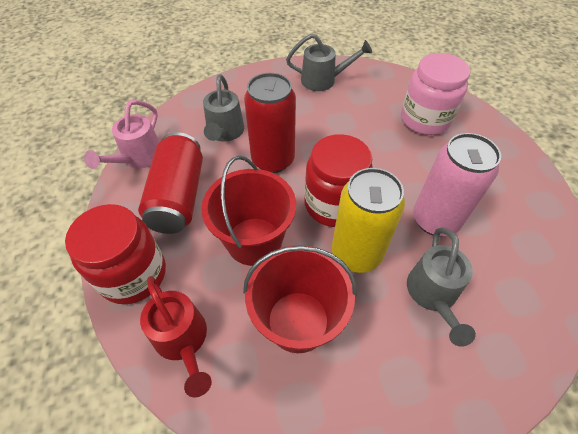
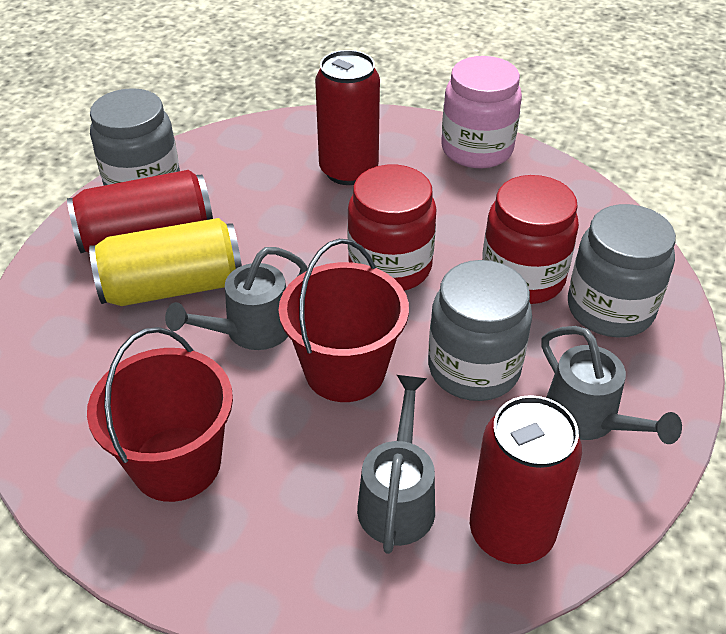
grey jar: none = 0 -> [90,88,180,186] [428,260,532,401] [568,204,676,338] = 3
pink can: [413,133,501,236] = 1 -> none = 0
pink watering can: [84,100,160,169] = 1 -> none = 0
red can: [138,132,203,234] [244,73,296,173] = 2 -> [67,170,213,253] [315,50,380,185] [470,395,582,564] = 3
red watering can: [140,276,212,397] = 1 -> none = 0

